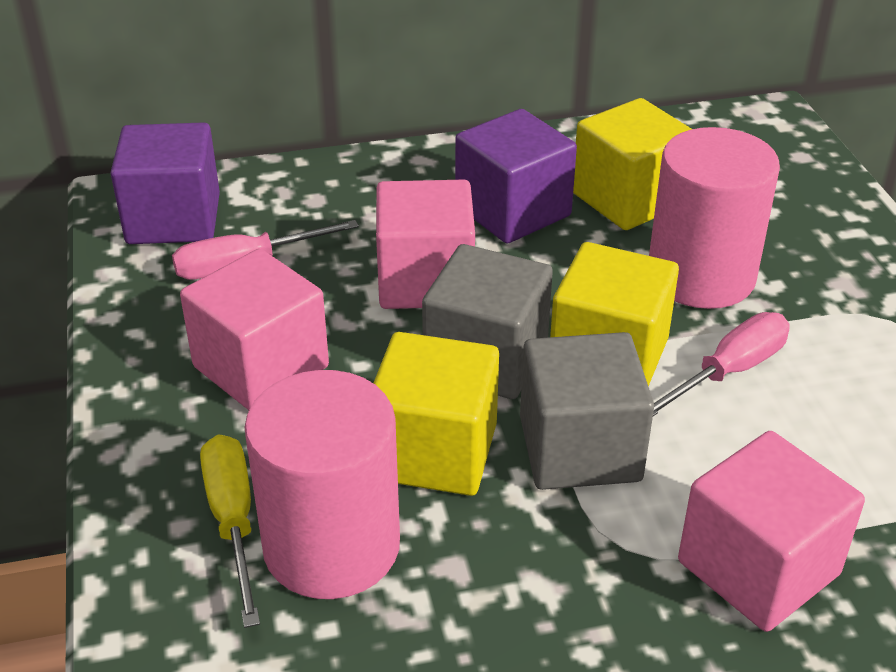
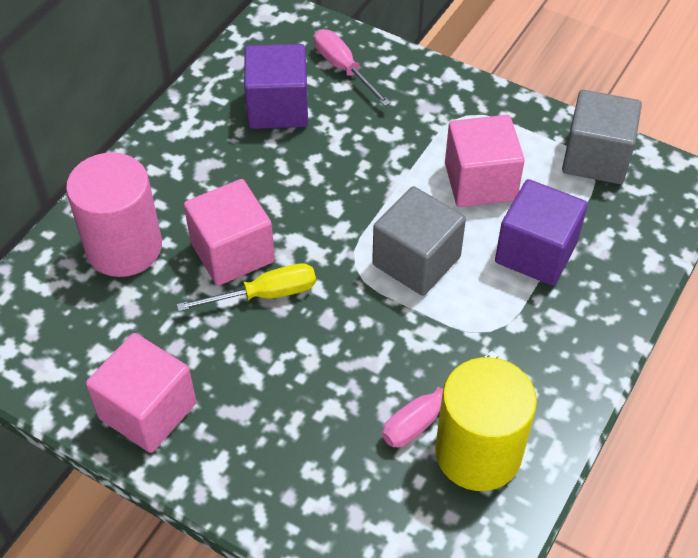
pink cylinder: [244,370,400,599] [649,127,780,309] = 2 -> [66,152,162,277] = 1
yellow cube: [374,332,499,496] [550,242,679,386] [573,98,691,230] = 3 -> none = 0
yellow cylinder: none = 0 -> [435,357,537,491] = 1

